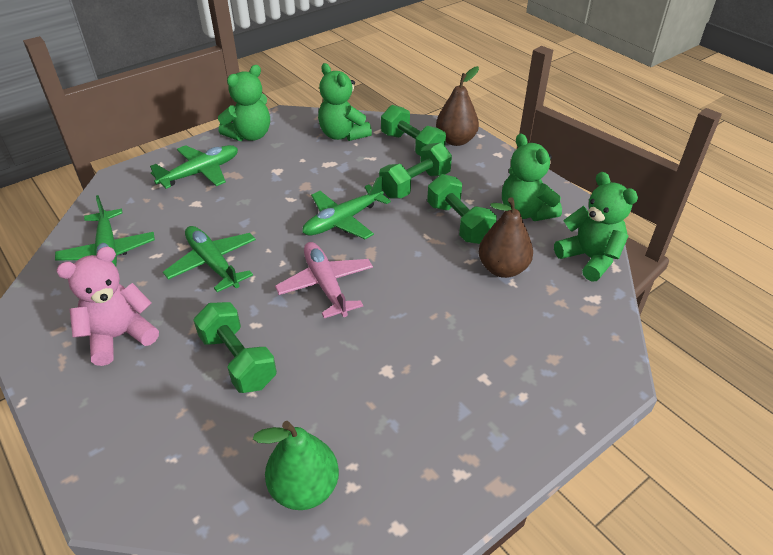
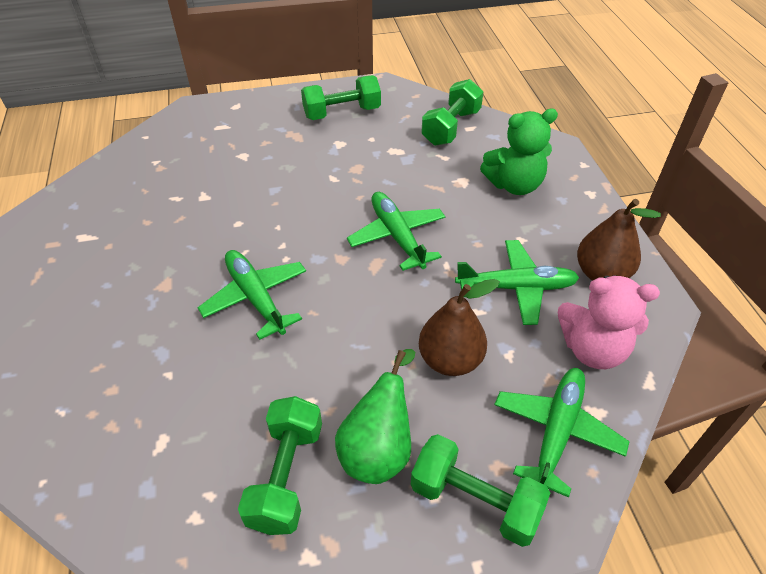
green teddy bear: [218,65,270,141] [318,63,372,141] [502,133,562,221] [554,172,638,281] = 4 -> [480,109,558,195] = 1
pink plane: [275,242,373,318] = 1 -> none = 0

